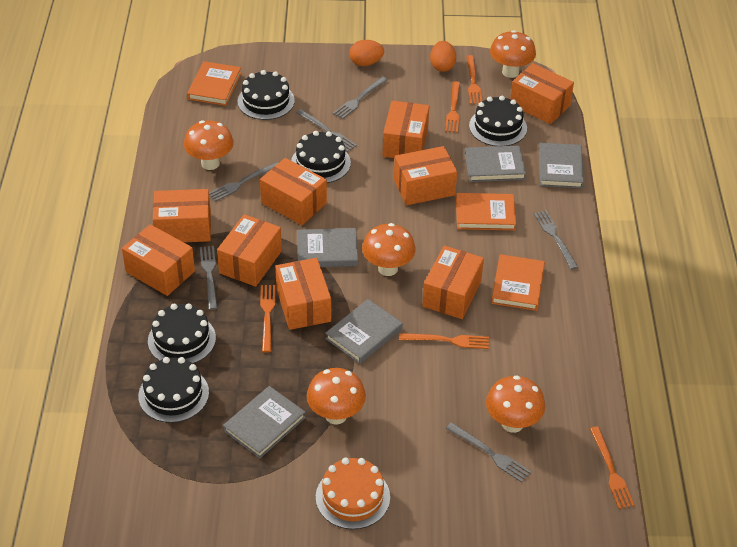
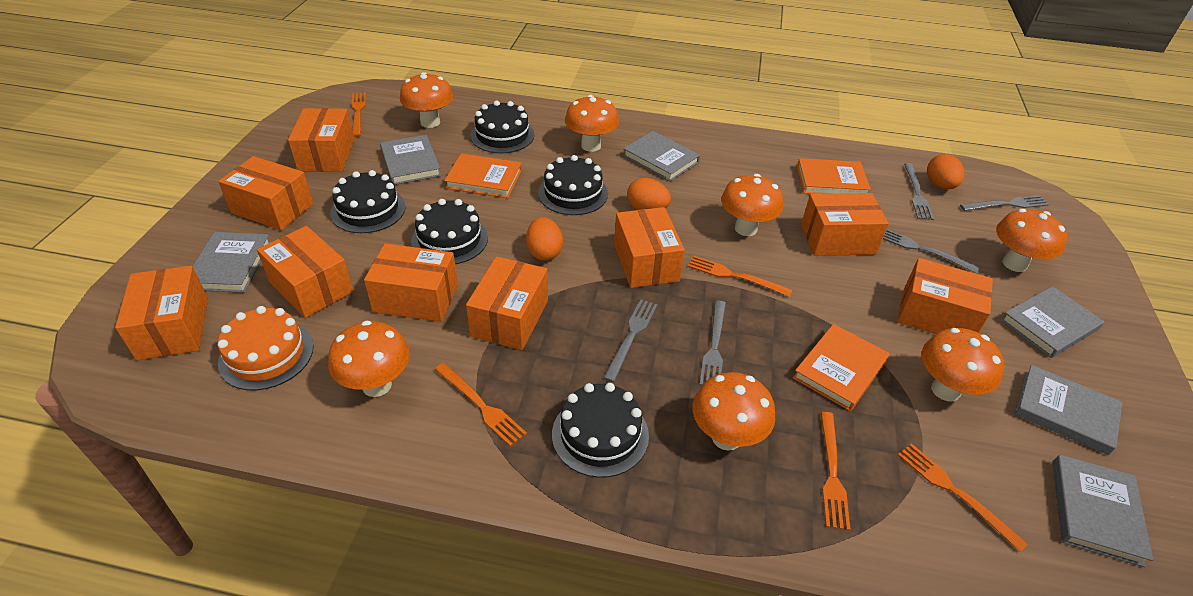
grey book: [223,386,306,458] [297,228,358,267] [325,299,403,364] [464,146,526,182] [539,143,584,189] = 5 -> [193,232,271,293] [380,135,441,185] [623,131,700,182] [1001,286,1104,358] [1014,365,1123,455] [1052,455,1153,567] = 6
grey fork: [200,246,217,310] [209,162,278,202] [296,109,357,152] [333,77,388,119] [446,422,531,483] [534,210,578,270] = 6 -> [603,299,657,382] [699,300,726,386] [883,229,980,274] [904,163,934,220] [960,195,1049,211] = 5
orange egg: [349,40,384,66] [430,41,456,72] = 2 -> [526,217,563,261] [627,178,671,210] [927,154,964,189] = 3
orange mushroom: [184,120,234,170] [307,368,366,424] [362,223,416,276] [486,375,545,433] [490,30,536,78] = 5 -> [328,321,410,397] [400,72,453,128] [565,95,619,152] [692,372,775,451] [721,174,783,236] [922,328,1005,402] [996,209,1067,272] = 7

